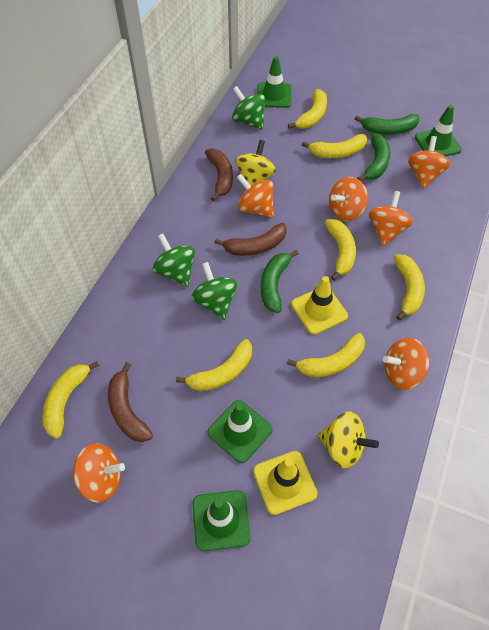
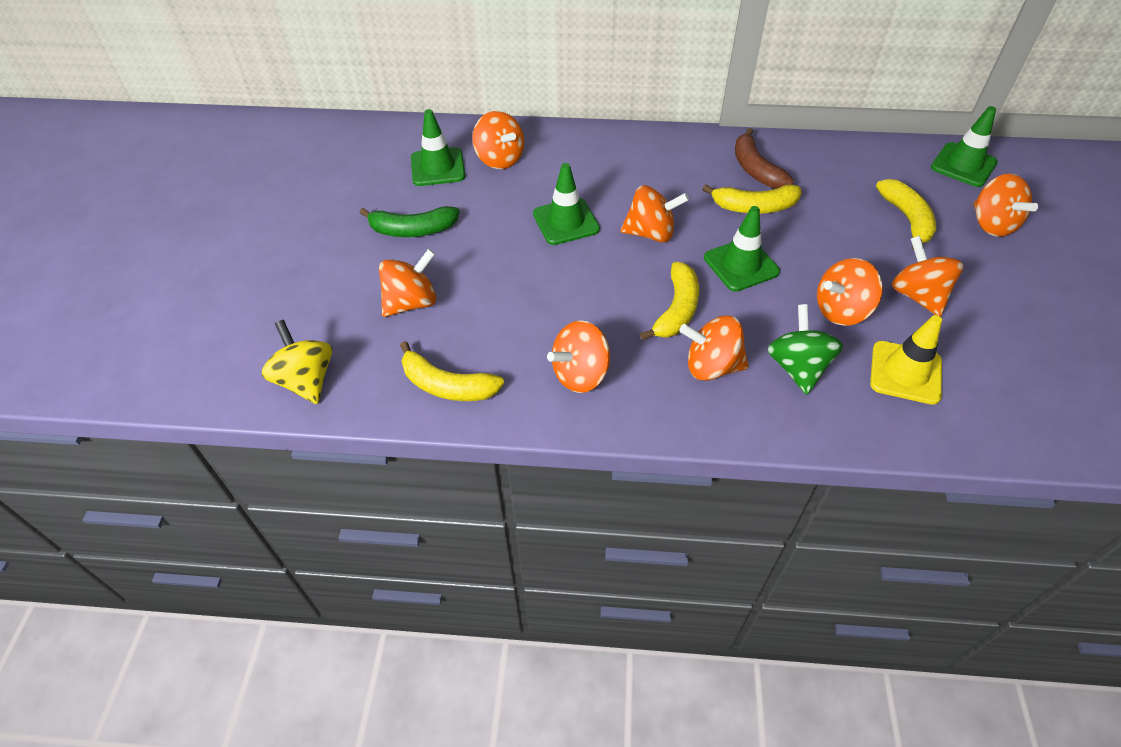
brown banana: [108,362,153,442] [205,148,233,201] [214,223,287,256] = 3 -> [735,128,794,189] = 1
green banana: [261,250,299,313] [355,114,420,135] [357,134,390,181] = 3 -> [360,206,459,237] = 1
green spinning top: [153,234,195,287] [191,262,237,320] [232,86,265,130] = 3 -> [767,304,843,395] = 1
orange spinning top: [72,443,125,503] [237,174,274,218] [329,177,368,221] [368,191,413,246] [383,338,429,390] [408,136,451,189] = 6 -> [379,249,436,317] [472,111,524,169] [547,320,610,393] [621,185,689,243] [679,316,749,381] [817,258,883,326] [892,236,964,316] [973,174,1038,237] = 8
yellow banana: [43,361,99,439] [176,339,252,391] [287,333,365,377] [288,89,327,129] [302,134,367,158] [325,219,356,281] [394,254,425,320] = 7 -> [400,341,504,401] [640,262,699,340] [702,184,802,214] [876,179,936,250] = 4
yellow spinning top: [235,140,276,185] [318,411,379,468] = 2 -> [262,320,332,404] = 1
yellow traffic cone: [253,451,318,515] [291,276,348,335] = 2 -> [870,315,942,405] = 1

